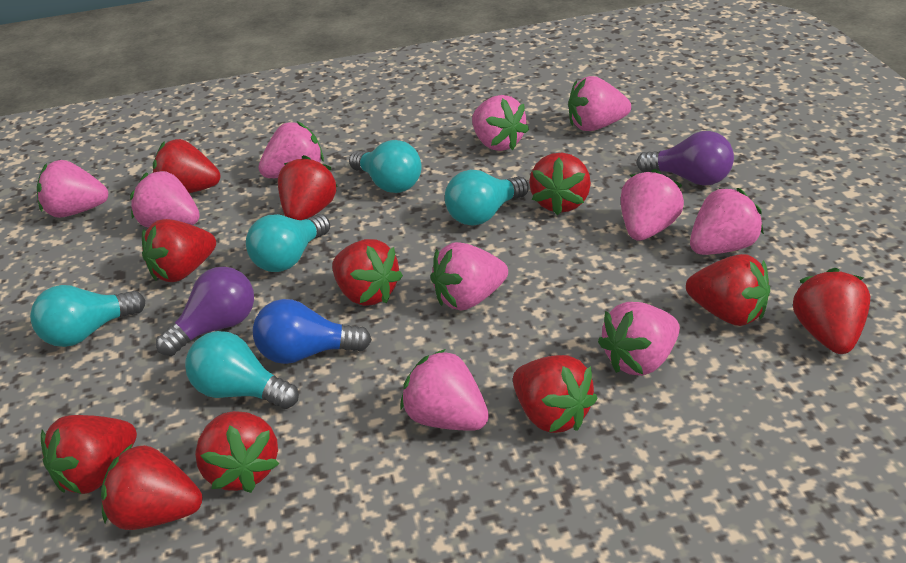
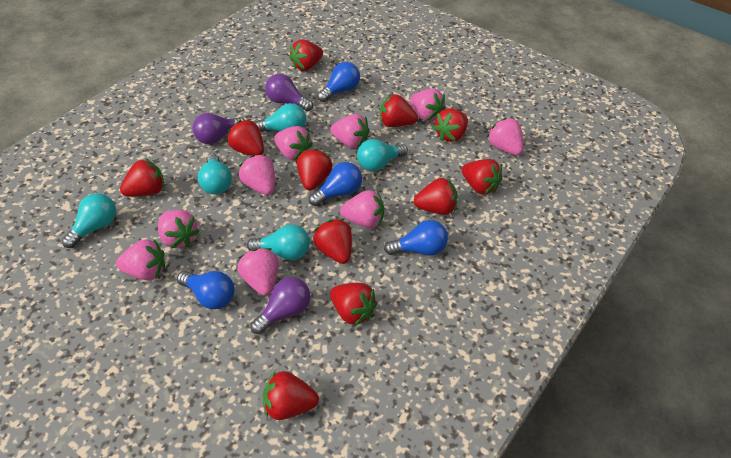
blue light bulb: [253,299,372,364] = 1 -> [177,271,235,310] [309,162,362,206] [317,62,360,102] [384,220,448,256] = 4
pink strawberry: [37,160,108,218] [130,171,200,228] [258,121,324,178] [400,349,489,431] [430,242,508,311] [472,95,529,151] [568,76,631,131] [598,302,680,376] [621,169,684,241] [690,188,764,255] = 10 -> [116,239,165,280] [158,210,200,248] [237,248,279,296] [239,154,275,195] [274,126,313,161] [330,114,370,149] [340,190,384,228] [410,89,446,121] [487,118,524,156] = 9
purple light bulb: [156,267,254,356] [637,131,734,185] = 2 -> [193,113,244,144] [250,277,310,334] [265,74,313,111] = 3

